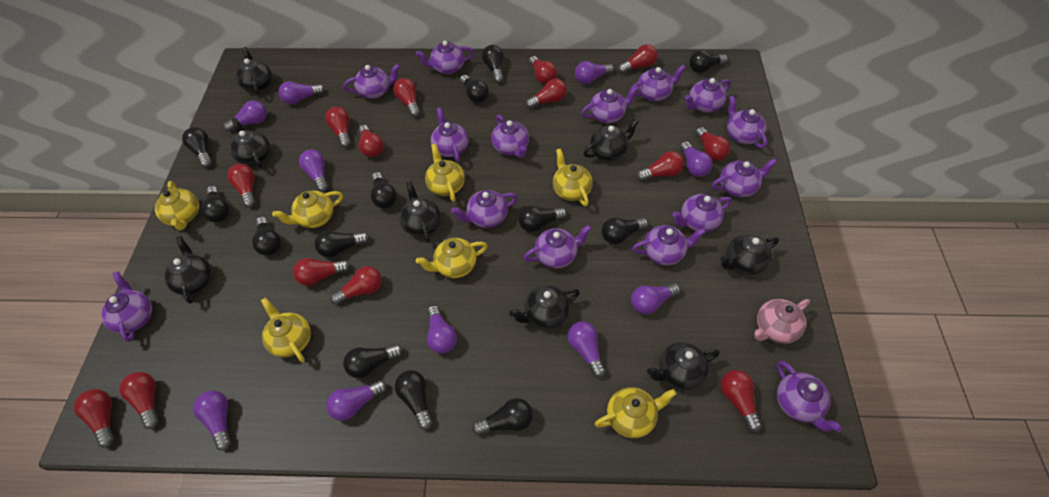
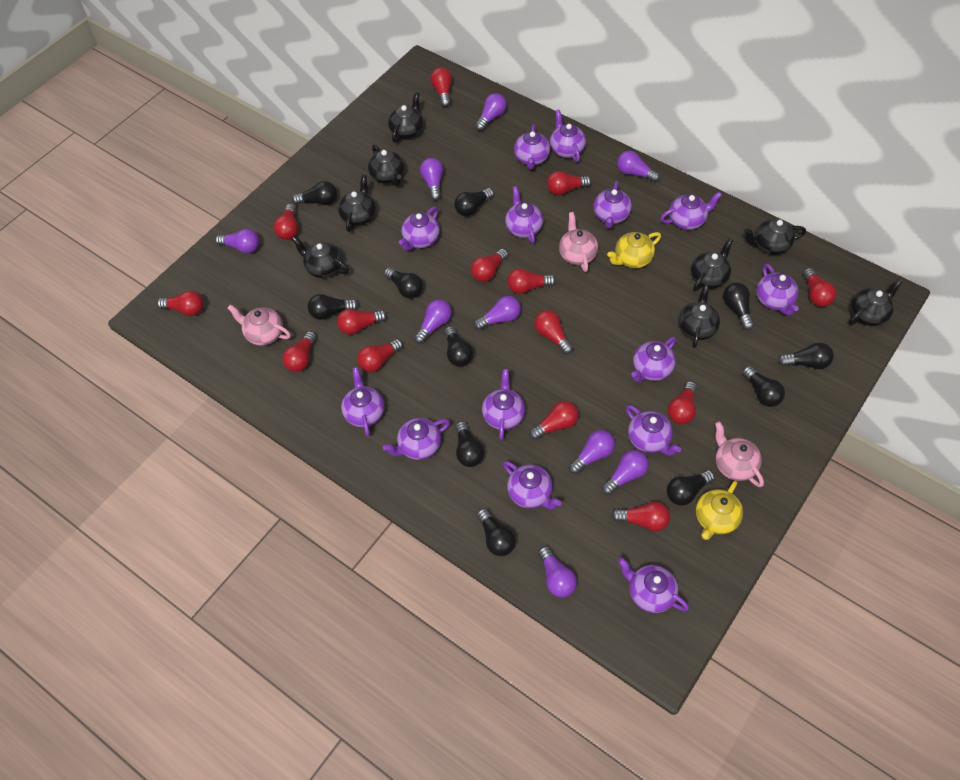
black light bulb: [182,127,212,168] [201,186,229,222] [252,217,281,256] [315,230,369,257] [343,344,403,378] [371,172,397,208] [395,370,433,430] [460,75,489,103] [472,398,533,435] [482,45,504,83] [518,206,567,232] [601,217,648,244] [689,50,728,73] = 13 -> [292,181,337,205] [308,294,359,320] [384,267,423,298] [444,326,473,367] [454,188,494,216] [455,421,484,467] [477,508,516,556] [667,470,715,506] [723,283,754,330] [742,366,785,407] [778,342,834,369] = 11
pink teapot: [754,299,810,344] = 1 -> [228,305,291,346] [559,212,598,272] [715,421,764,487] = 3
purple light bulb: [193,390,232,451] [223,100,267,132] [278,81,325,105] [299,150,329,192] [326,380,387,421] [427,305,457,354] [568,321,606,378] [575,61,614,84] [631,283,680,314] [680,141,713,177] = 10 -> [215,229,259,253] [414,300,452,344] [420,158,443,201] [474,296,521,330] [475,93,507,131] [538,546,577,598] [569,430,615,474] [602,450,649,495] [617,151,660,182] = 9
purple teapot: [101,271,152,342] [343,64,400,99] [416,41,474,74] [431,107,469,162] [451,190,518,228] [491,115,529,158] [524,225,592,268] [581,86,639,123] [630,65,686,101] [632,225,706,265] [672,194,732,232] [685,78,731,112] [712,158,777,197] [727,95,767,148] [777,361,842,432] = 15 -> [341,367,384,436] [383,418,450,460] [399,207,440,251] [482,369,525,440] [503,461,562,509] [505,186,543,243] [514,124,550,169] [550,110,586,162] [593,180,632,229] [618,558,689,613] [626,405,681,456] [631,337,676,382] [660,192,722,230] [756,263,799,316] = 14
yellow teapot: [155,181,199,230] [261,298,311,362] [272,190,343,228] [416,238,488,278] [425,144,465,202] [553,149,593,206] [595,387,677,438] = 7 -> [607,232,661,268] [696,481,743,540] = 2

